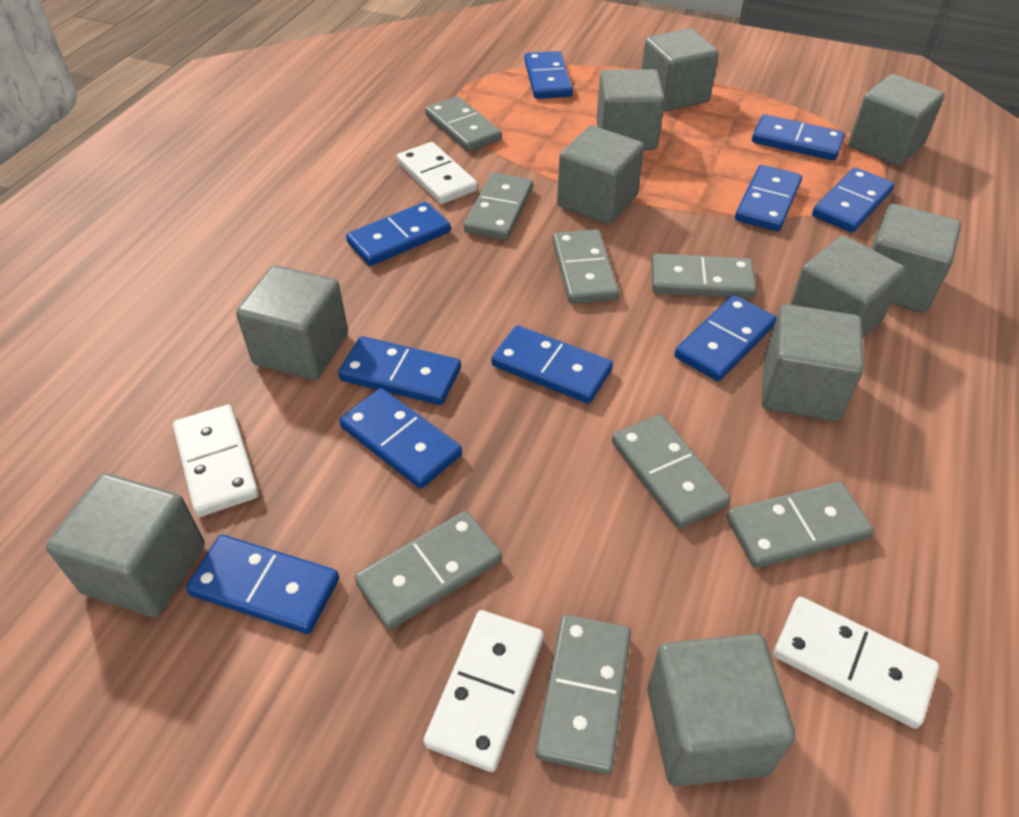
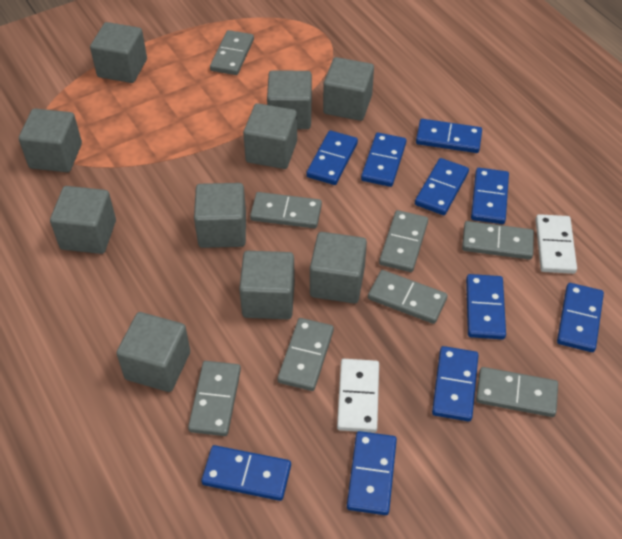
white domino: [173,405,259,517] [397,142,478,204] [423,610,544,772] [773,597,939,729] = 4 -> [337,359,379,433] [535,214,577,274] = 2

